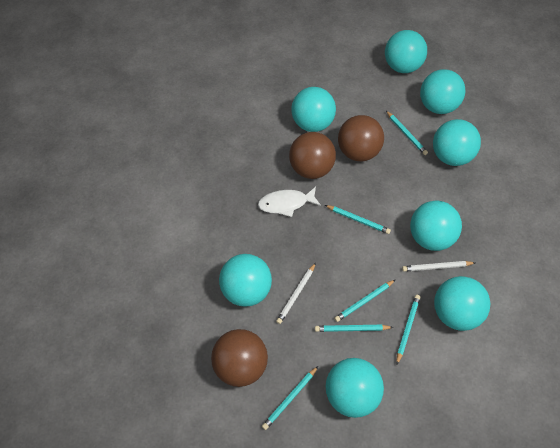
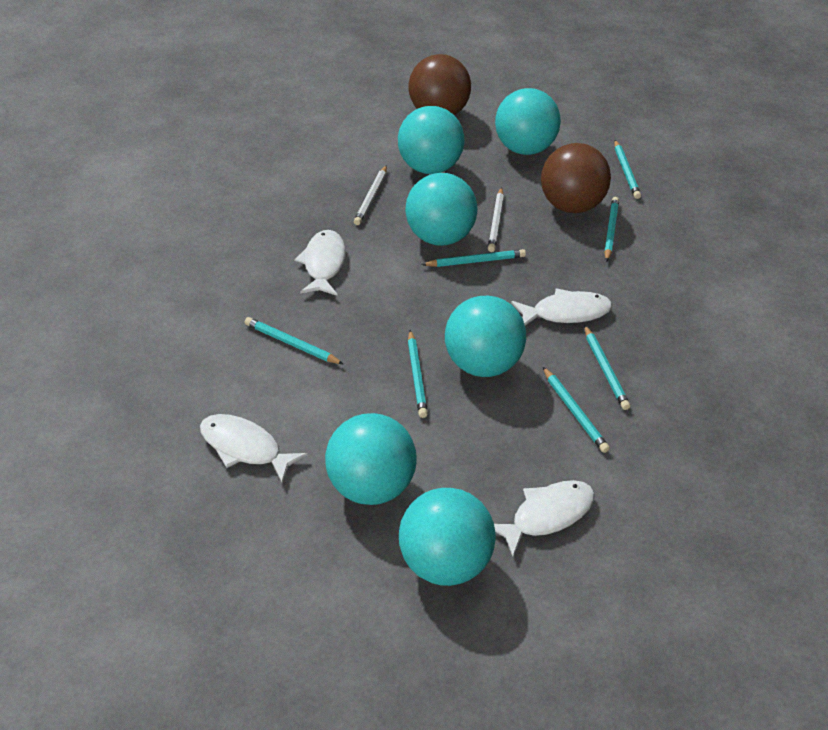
brown ball: [211,329,268,387] [289,132,336,179] [338,115,384,162] = 3 -> [409,54,471,115] [541,143,611,213] = 2
turquoise ball: [219,254,272,307] [291,87,336,132] [326,358,384,418] [385,30,427,73] [410,201,462,251] [420,69,465,114] [433,119,481,166] [434,276,490,331] = 8 -> [325,413,417,505] [398,106,464,174] [399,488,496,586] [405,173,478,246] [445,296,526,377] [495,88,561,155] = 6
turquoise pencil: [262,366,318,430] [315,325,393,332] [325,205,391,234] [334,280,395,322] [386,111,428,155] [396,295,420,364] = 6 -> [245,317,343,364] [408,330,428,418] [421,249,526,267] [543,367,610,453] [584,325,630,410] [604,197,619,262] [614,140,641,199] = 7
white fish: [258,187,321,217] = 1 -> [200,414,308,484] [295,230,346,296] [494,480,595,557] [511,288,612,325] = 4

